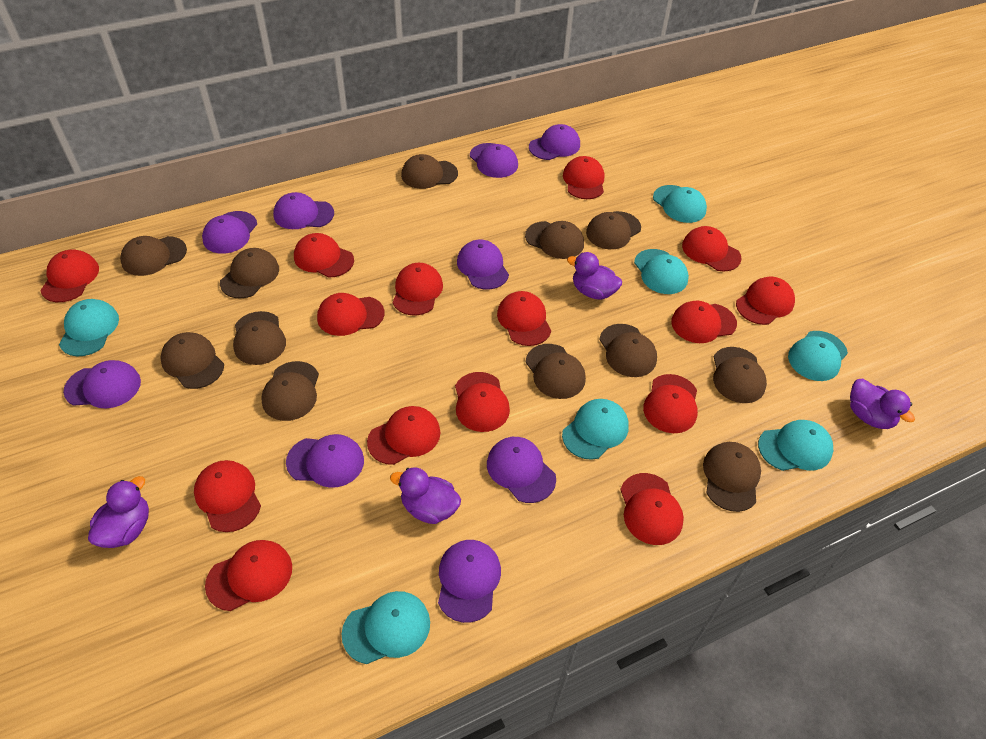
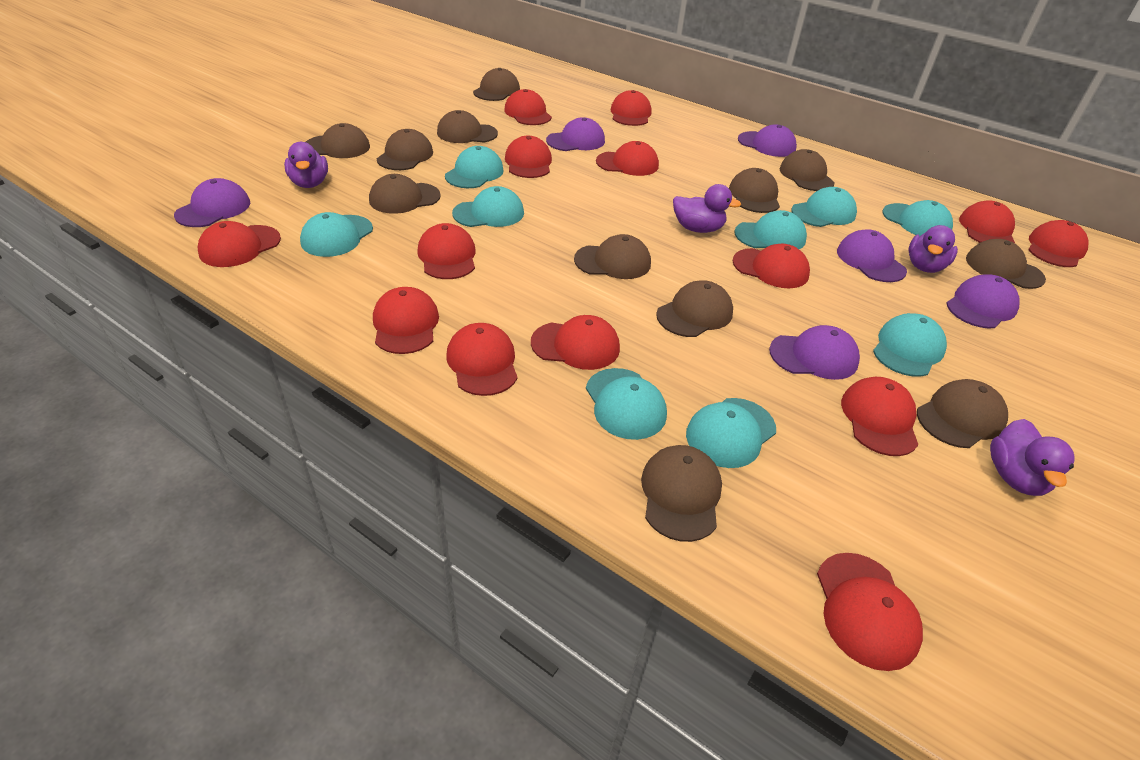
purple cap: [63,360,141,409] [202,211,257,254] [273,192,334,229] [286,434,364,488] [438,540,501,623] [457,239,509,290] [470,143,518,178] [487,437,556,503] [529,124,580,160] = 9 -> [174,178,250,227] [546,117,605,151] [738,124,797,157] [769,325,860,380] [837,229,907,282] [946,275,1020,328] = 6
red cap: [40,249,99,302] [194,460,261,532] [205,540,292,611] [294,233,354,277] [317,293,384,336] [367,406,440,465] [393,263,443,316] [455,372,510,432] [497,291,551,346] [563,156,604,199] [620,473,684,545] [643,374,698,433] [671,301,737,343] [682,226,742,272] [736,277,795,325] = 15 -> [198,221,281,267] [373,287,439,354] [417,223,476,279] [446,323,518,396] [504,89,552,125] [505,136,552,178] [531,315,620,370] [596,141,659,176] [610,90,652,126] [733,244,810,288] [817,553,923,671] [841,377,918,456] [959,200,1015,243] [1028,220,1089,267] = 14
turquoise cap: [59,299,119,356] [341,591,430,664] [562,399,629,460] [634,249,689,294] [653,185,707,223] [758,420,833,471] [788,331,848,381] = 7 -> [300,212,373,257] [445,146,504,188] [452,186,524,227] [586,368,667,440] [686,398,776,468] [734,210,807,249] [791,187,857,227] [873,313,947,377] [882,200,953,236] = 9

